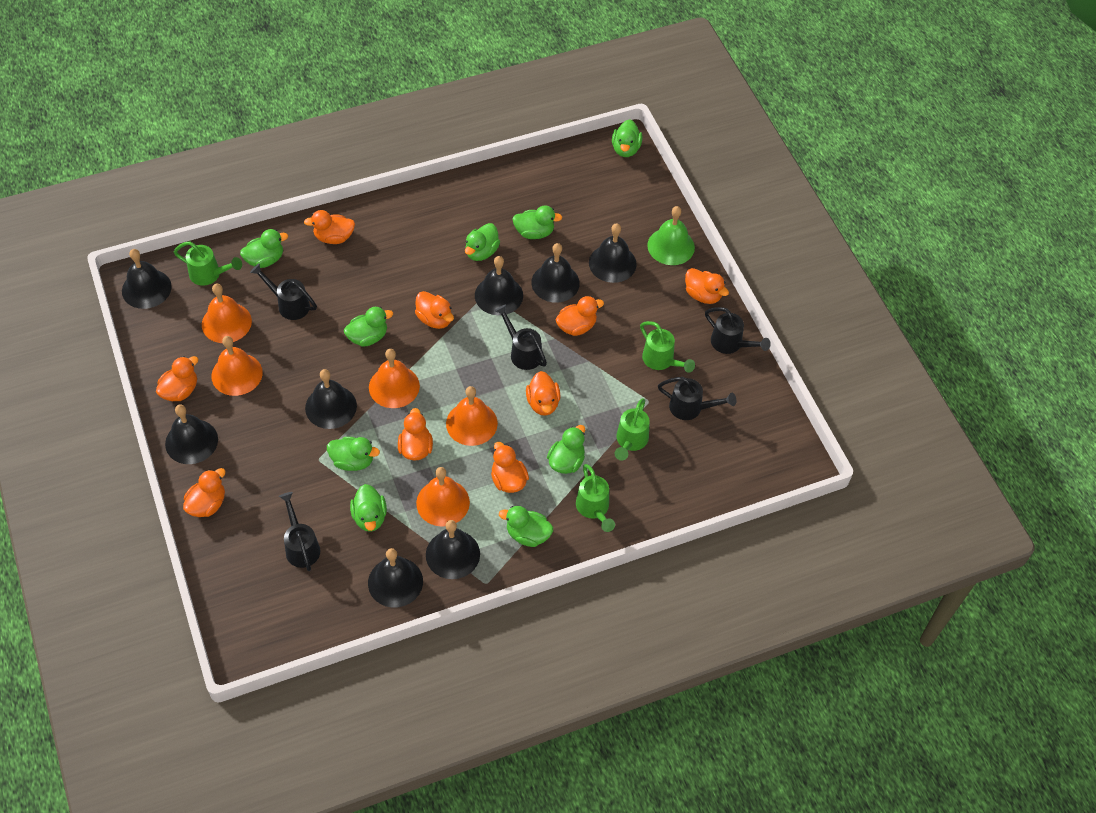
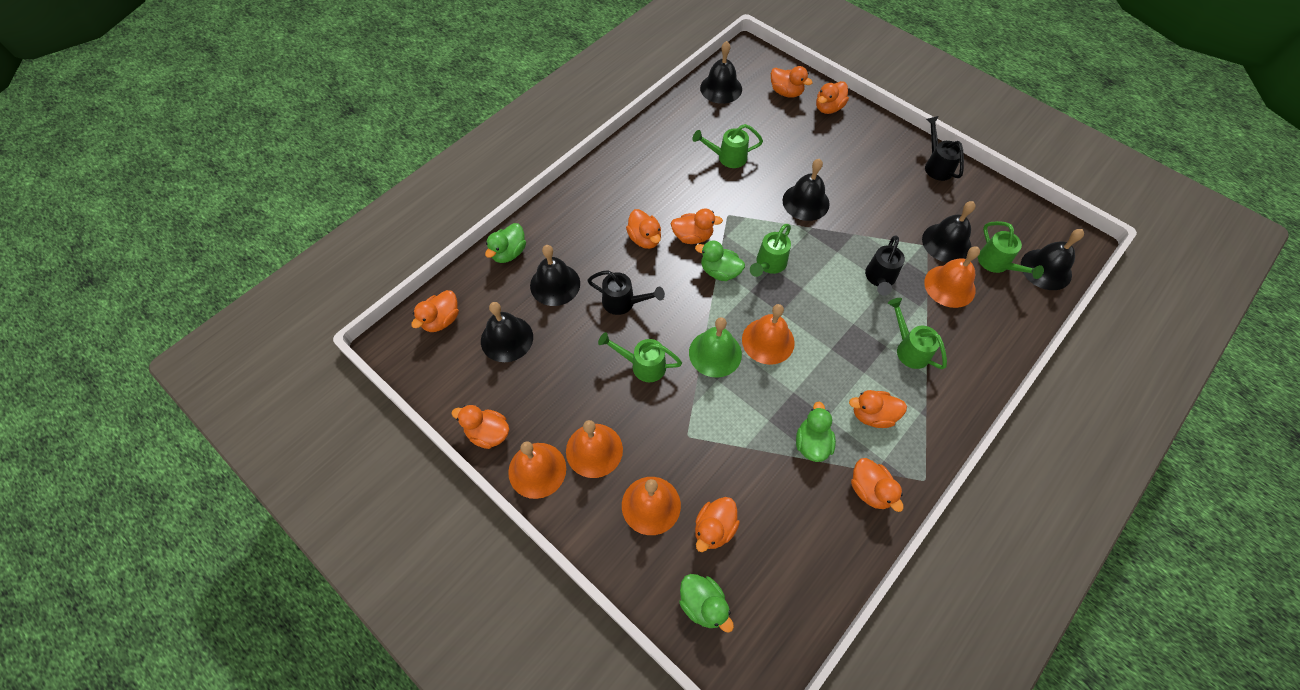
black bell: [122,249,172,309] [165,404,218,464] [305,369,357,429] [368,548,423,608] [426,520,480,579] [475,256,523,315] [531,243,580,303] [589,223,637,283] = 8 -> [481,302,533,362] [530,245,580,306] [700,41,742,104] [782,159,830,221] [922,201,976,263] [1021,229,1084,290] = 6
black watering can: [250,263,317,320] [279,492,320,571] [495,304,547,370] [658,377,736,420] [705,307,771,354] = 5 -> [587,270,665,315] [865,236,905,296] [925,116,964,181] = 3
green duck: [240,229,288,268] [327,437,380,471] [344,307,393,347] [350,484,387,532] [465,223,500,261] [499,506,553,547] [512,205,562,239] [547,425,585,474] [612,120,642,157] = 9 -> [485,223,526,263] [679,574,734,633] [695,241,745,281] [796,402,836,462] = 4
green watering can: [174,241,242,286] [576,464,615,532] [615,398,650,461] [640,321,695,373] = 4 -> [598,332,682,382] [692,124,763,168] [750,224,791,277] [888,298,947,369] [978,221,1044,279] = 5

